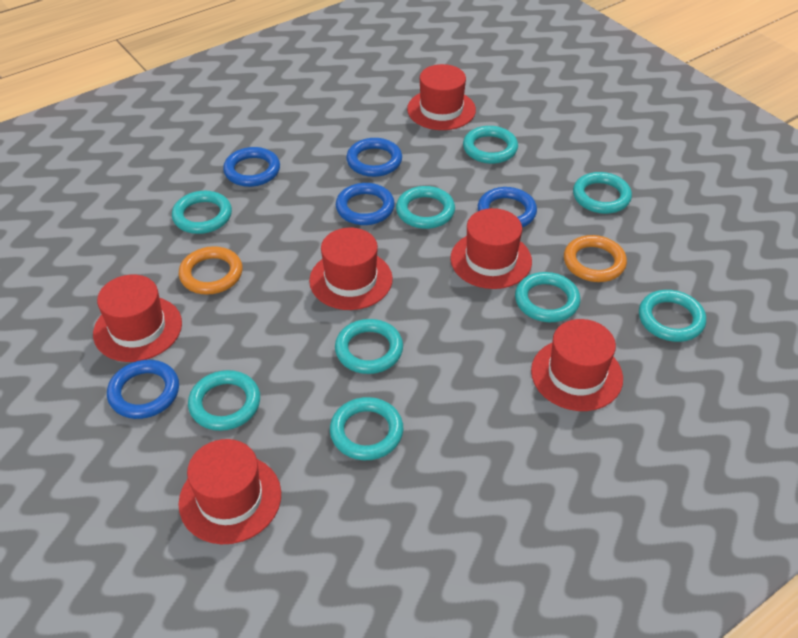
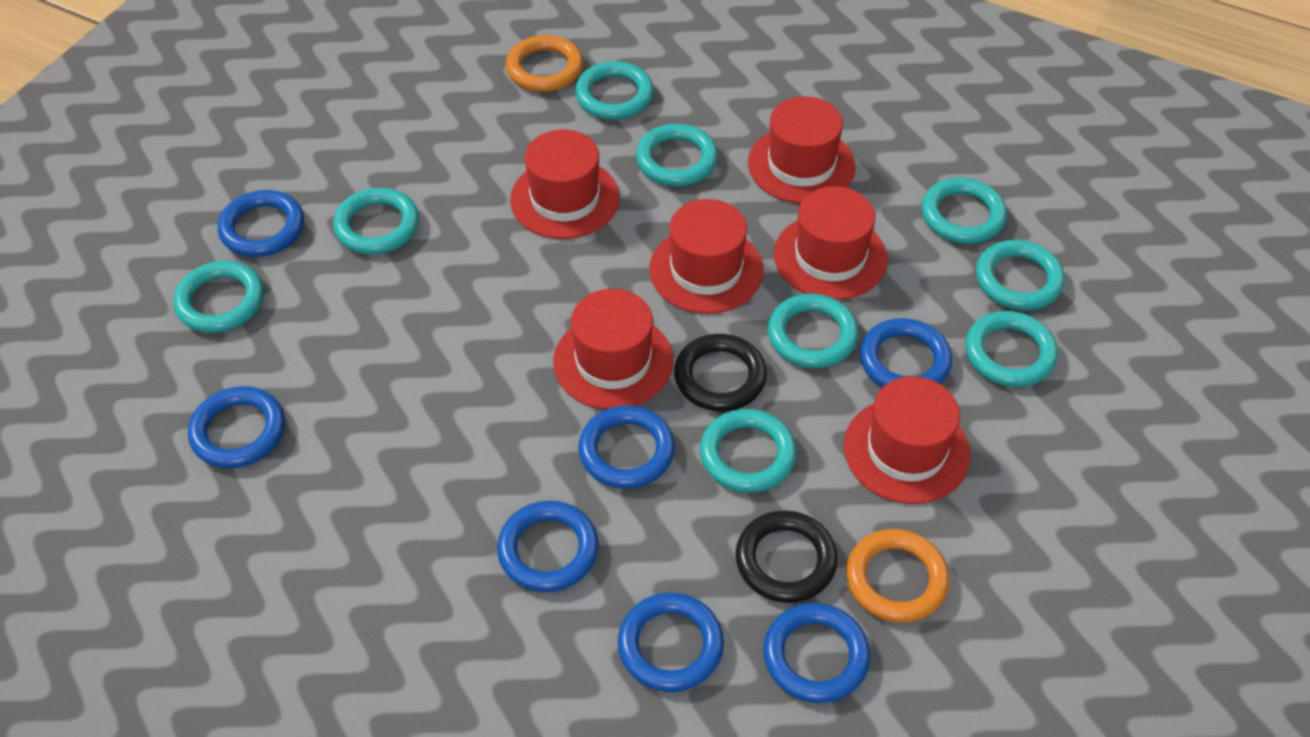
black ring: none = 0 -> [674,334,767,411] [735,510,838,603] = 2
blue ring: [107,360,179,419] [223,147,280,187] [336,183,395,225] [346,138,402,177] [478,187,537,227] = 5 -> [188,386,285,468] [218,190,304,257] [497,501,599,592] [578,405,675,489] [618,592,724,692] [763,603,870,703] [860,318,952,388] = 7

